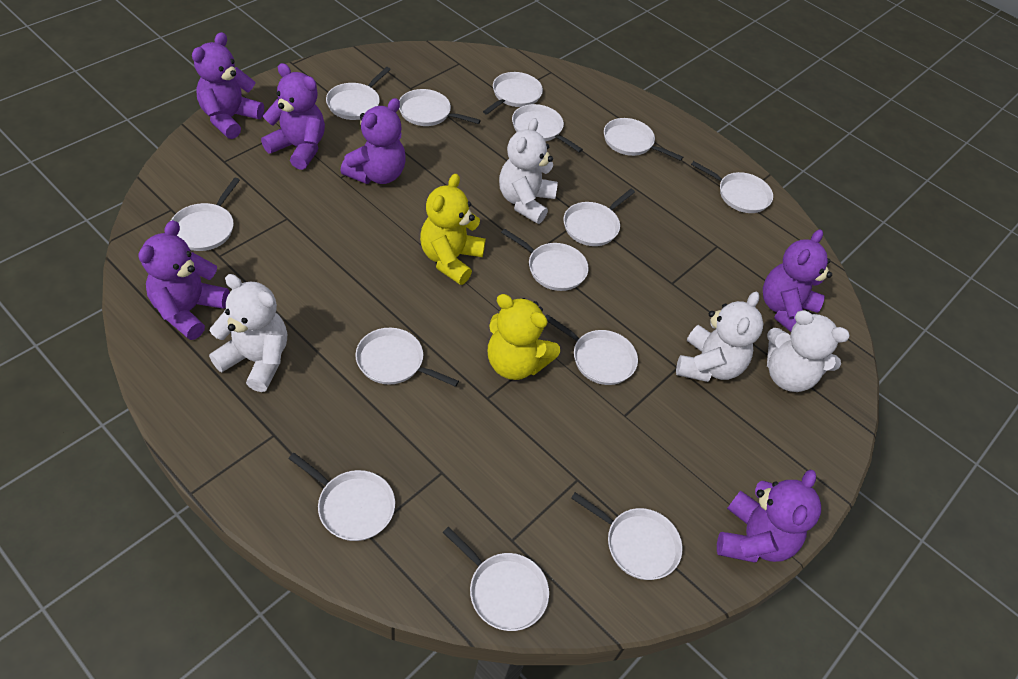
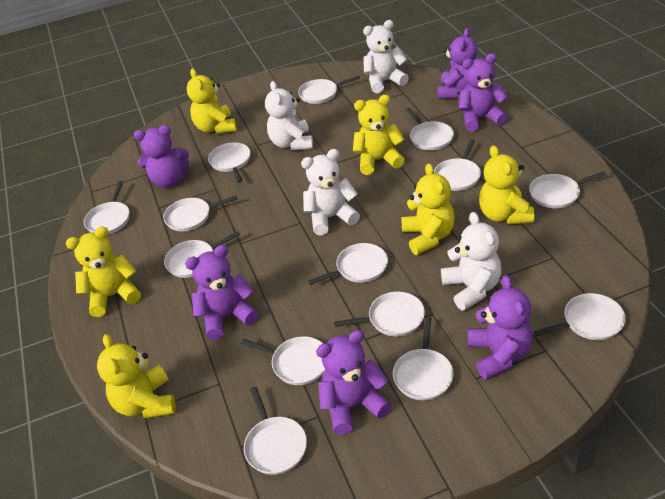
yellow teddy bear: [420,174,486,285] [488,294,560,380] = 2 -> [66,226,141,317] [97,334,176,419] [187,68,237,134] [353,95,405,175] [401,163,455,255] [479,145,535,225] = 6

